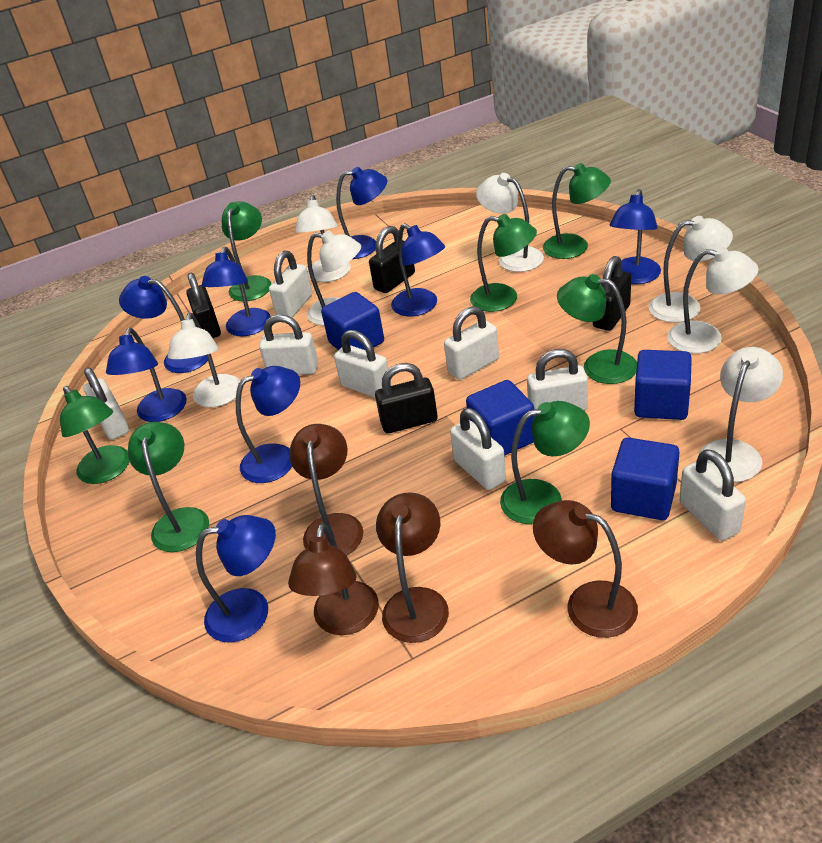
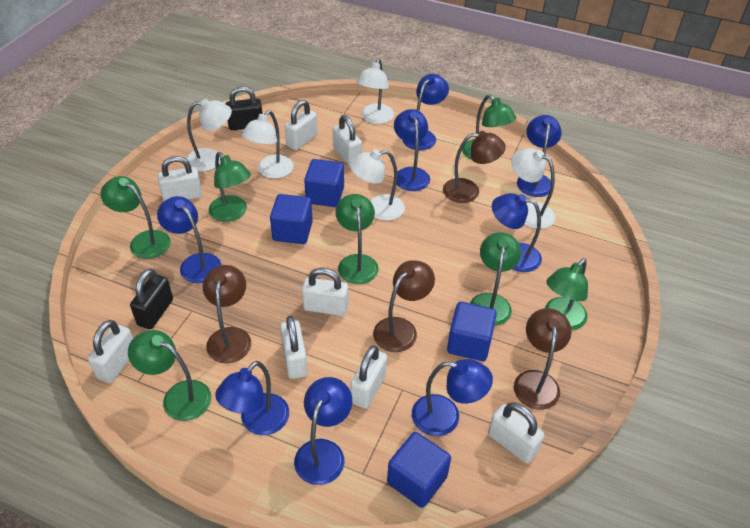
black padlock: [186,273,221,338] [369,226,415,293] [375,363,438,434] [593,256,631,331] = 4 -> [130,269,173,329] [226,86,263,130] = 2
white lamp: [168,313,241,407] [295,195,351,282] [307,230,361,326] [476,173,544,272] [649,216,733,323] [667,247,758,354] [700,347,783,482] = 7 -> [186,99,232,172] [242,110,294,179] [350,149,405,221] [357,59,394,124] [511,148,556,229] = 5

